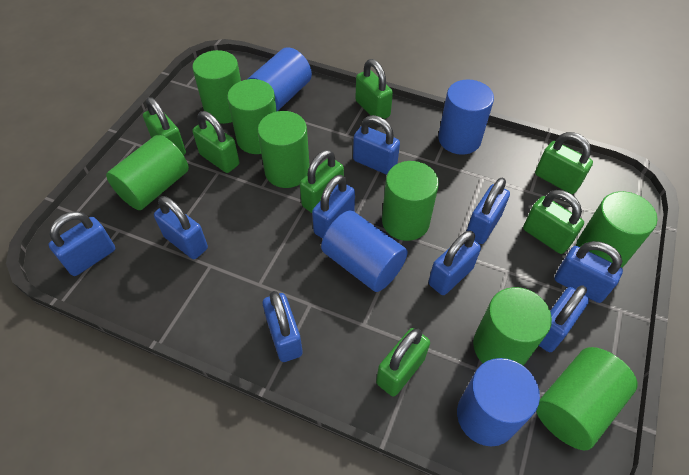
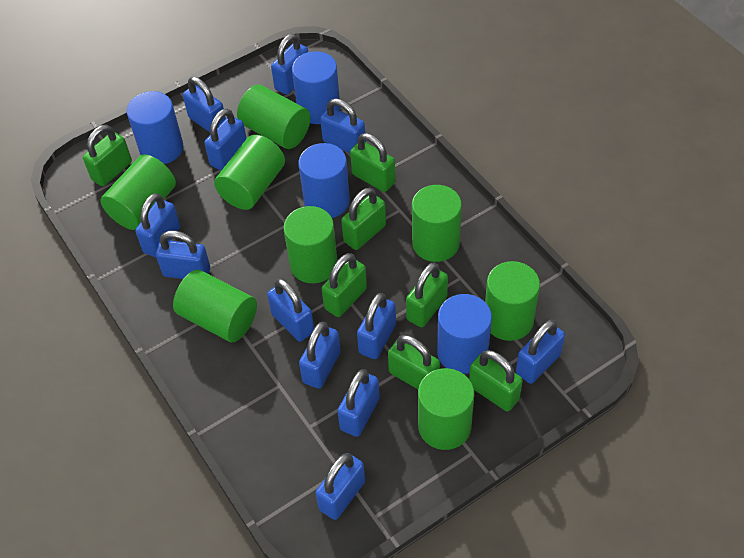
blue padlock: [48,211,115,276] [154,196,208,259] [263,291,303,362] [312,175,355,239] [353,115,400,175] [428,231,481,295] [467,178,510,244] [539,286,589,352] [554,241,623,303] = 9 -> [135,193,180,258] [156,231,210,279] [183,77,226,132] [204,108,247,171] [267,279,314,342] [271,34,308,95] [299,322,341,389] [315,453,365,520] [320,99,366,153] [337,369,380,437] [357,293,396,359] [516,320,565,384] = 12

